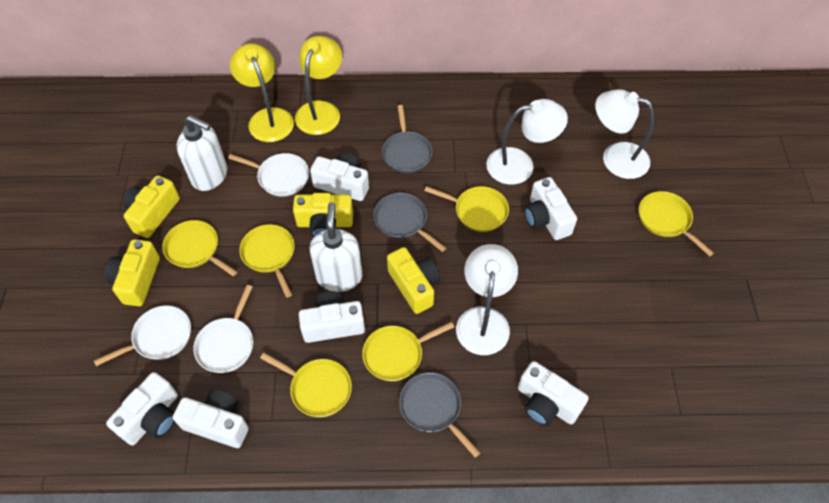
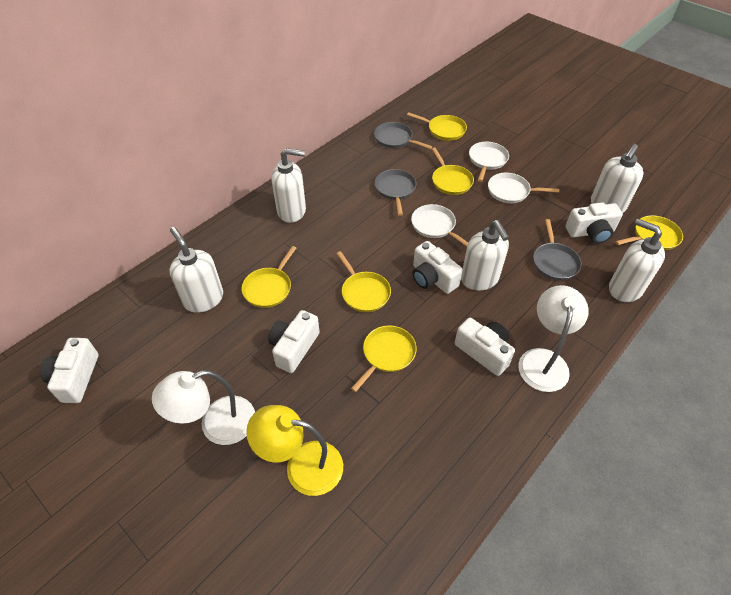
white camera: [106,372,178,445] [173,389,249,448] [299,291,365,343] [310,152,369,201] [518,361,589,426] [524,177,577,240] = 6 -> [40,338,99,403] [268,310,320,373] [413,241,463,294] [455,318,515,376] [566,202,623,244] = 5
white lamp: [456,244,518,355] [486,99,568,185] [595,89,654,179] = 3 -> [152,370,255,445] [518,285,589,392] = 2
white soap dispenser: [177,115,227,191] [310,202,363,292] = 2 -> [170,227,223,313] [271,148,306,223] [461,220,509,291] [591,144,644,213] [609,219,665,302] = 5
yellow camera: [104,239,160,306] [123,175,180,238] [293,193,353,238] [387,247,441,314] = 4 -> none = 0
yellow lamp: [230,43,294,142] [295,36,342,135] = 2 -> [246,405,343,496] = 1

